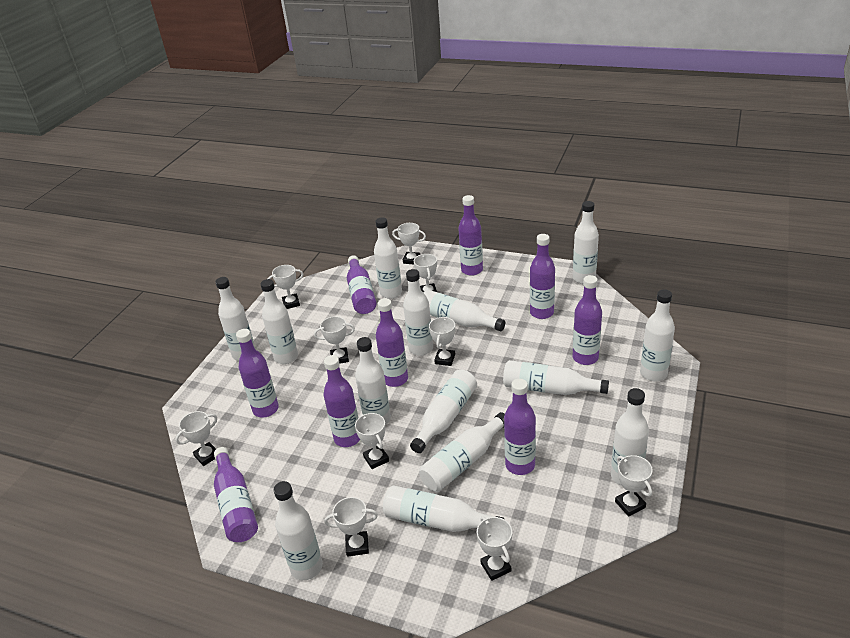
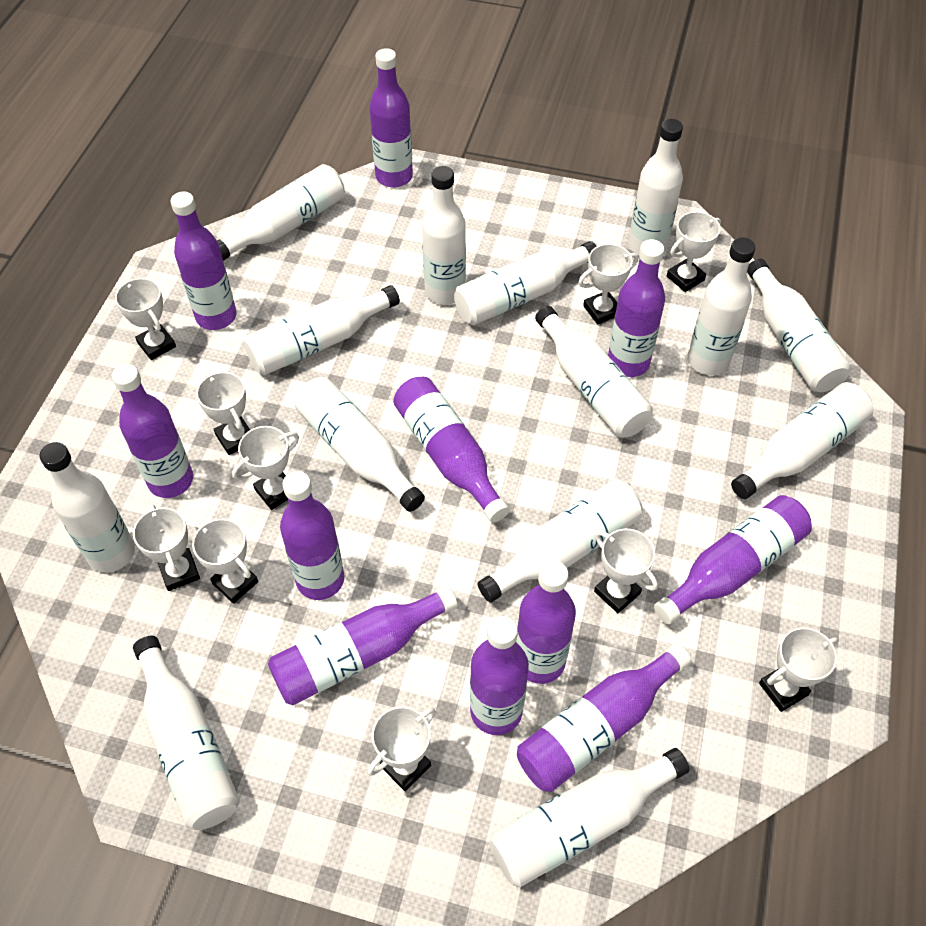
purple bottle: [214,447,258,542] [236,329,279,417] [324,355,360,447] [347,255,377,314] [376,298,408,387] [458,195,483,276] [504,379,536,475] [530,234,555,319] [573,275,602,365] = 9 -> [112,364,193,498] [170,191,237,330] [268,586,458,705] [280,471,344,600] [369,48,413,188] [393,377,510,523] [470,616,529,735] [516,560,576,684] [517,643,691,792] [608,239,665,377] [654,495,812,624] = 11

